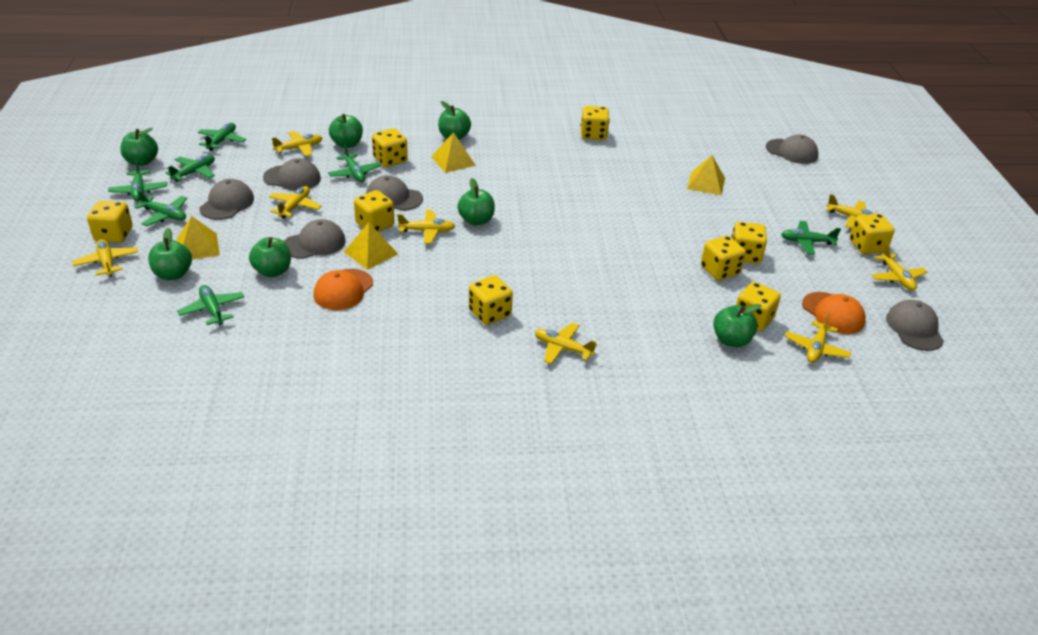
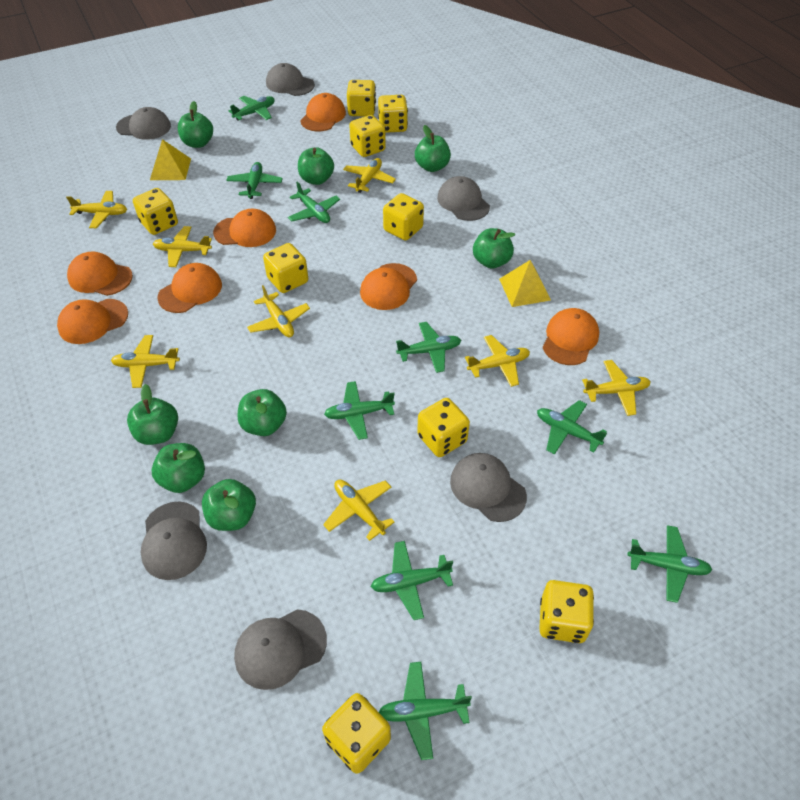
green apple: [120,127,158,166] [148,228,192,280] [249,237,291,277] [329,114,363,148] [438,101,471,140] [458,178,495,225] [713,304,761,347] = 7 -> [127,384,178,445] [152,443,205,493] [178,101,213,148] [202,479,256,531] [238,389,287,436] [298,147,334,185] [415,125,451,172] [473,228,515,268] = 8
green plane: [108,160,167,201] [134,191,187,226] [165,155,215,182] [177,285,244,325] [198,123,246,151] [328,145,381,182] [781,221,841,255] = 7 -> [226,162,283,199] [229,96,274,121] [288,181,340,223] [324,381,395,440] [371,541,453,620] [379,662,472,760] [396,322,461,373] [537,400,607,454] [628,525,712,603] = 9
orange cap: [313,269,373,310] [802,292,866,334] = 2 -> [57,299,128,344] [67,252,133,296] [157,263,222,313] [213,209,276,247] [300,93,346,131] [360,263,417,310] [543,308,599,365] = 7
yellow pyramid: [177,216,220,259] [344,222,398,270] [431,132,476,173] [687,155,725,195] = 4 -> [150,139,191,180] [499,260,551,307] = 2

